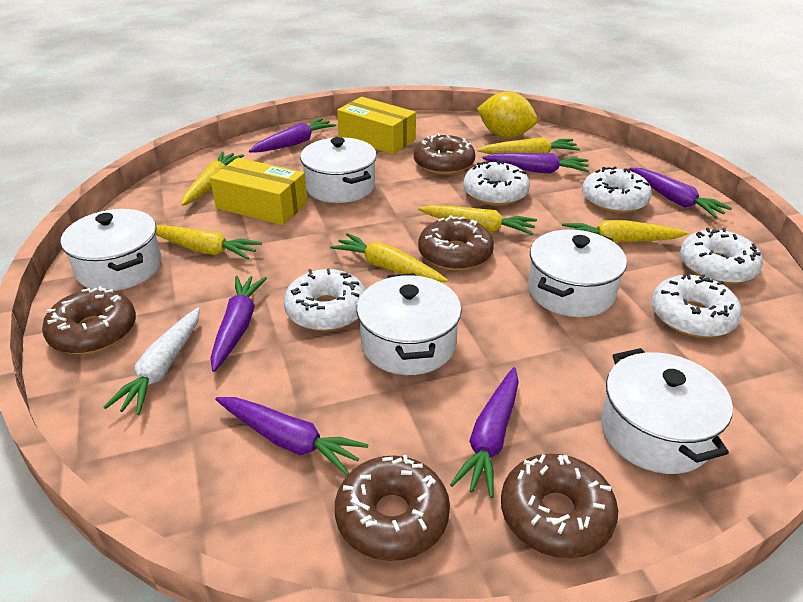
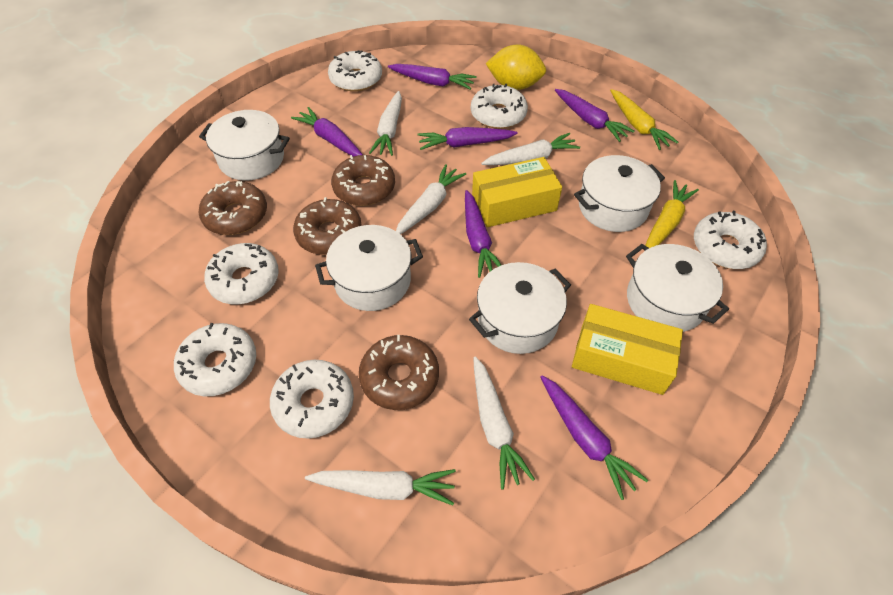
brown donut: [42,286,136,354] [335,455,450,561] [414,133,475,175] [418,215,494,271] [501,453,618,558] = 5 -> [199,181,267,235] [293,197,362,255] [331,155,395,206] [359,335,439,410] = 4
white carrot: [104,307,200,415] = 1 -> [305,469,456,505] [369,91,402,156] [396,164,466,234] [473,356,535,490] [481,133,580,165] = 5
white donut: [284,269,366,331] [463,160,530,206] [582,167,652,213] [651,274,742,338] [680,228,763,285] = 5 -> [174,323,256,396] [204,243,279,304] [270,360,354,439] [328,50,382,91] [471,84,528,129] [694,211,767,269] = 6
yellow carrot: [156,225,262,260] [181,152,244,206] [330,233,448,282] [418,205,537,235] [477,137,580,154] [562,220,688,242] = 6 -> [610,89,678,150] [645,180,699,248] = 2

